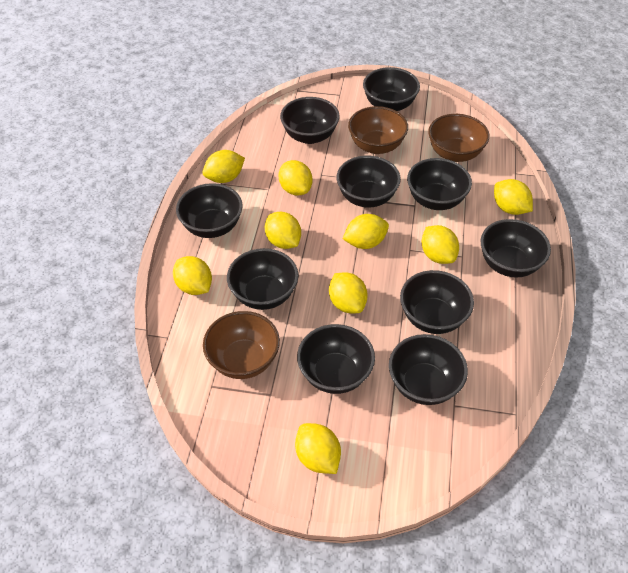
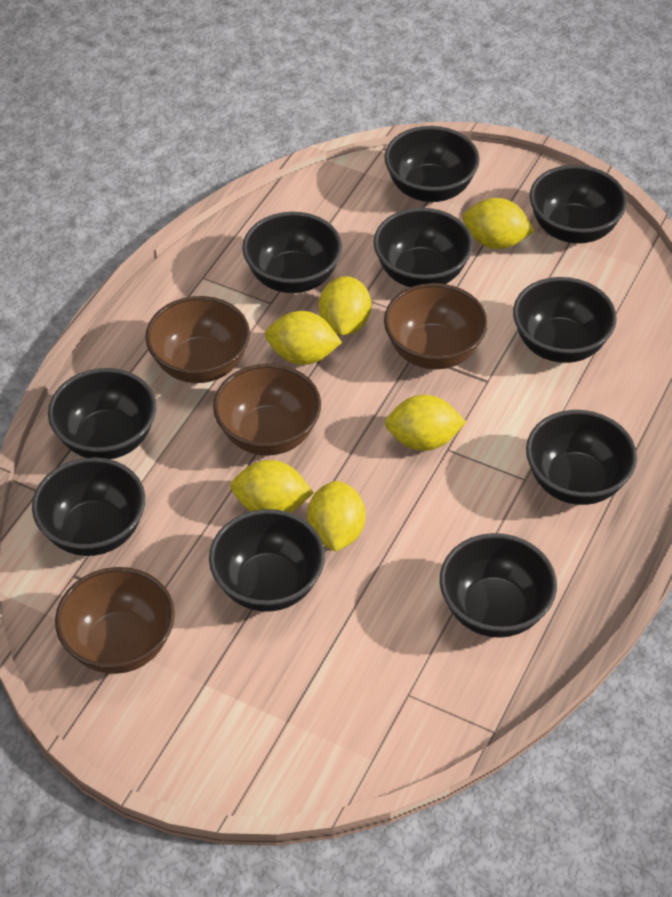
brown bowl: [203,311,280,379] [348,106,408,154] [428,114,489,162] = 3 -> [55,567,175,674] [145,296,250,383] [213,364,321,456] [384,283,488,369] = 4
yellow lemon: [173,256,212,295] [203,150,245,183] [265,212,301,249] [278,160,313,195] [295,423,341,474] [329,272,368,314] [342,214,389,249] [421,225,459,264] [494,179,533,215] = 9 -> [230,460,314,513] [265,311,342,365] [307,481,366,551] [319,276,371,335] [385,395,466,451] [463,198,535,249] = 6

